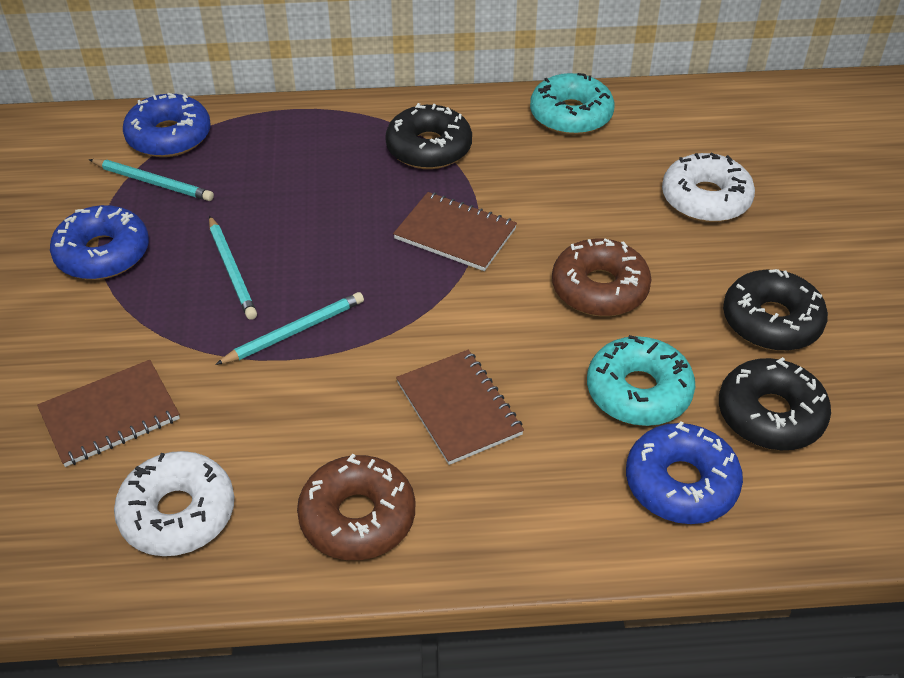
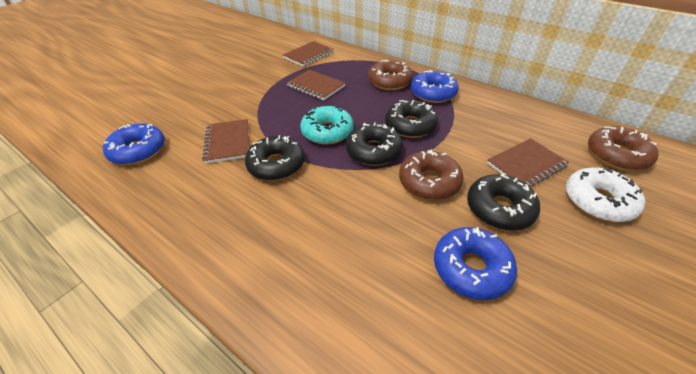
black donut: [385,103,472,169] [719,357,831,451] [723,269,828,351] = 3 -> [245,135,305,181] [346,122,403,166] [385,100,438,138] [467,173,540,231] = 4
brown donut: [297,454,415,560] [552,238,651,316] = 2 -> [368,60,413,90] [399,149,464,200] [588,126,659,171] = 3
brown notebook: [37,360,180,467] [393,192,517,271] [396,350,524,465] = 3 -> [202,119,249,164] [283,41,334,67] [287,69,345,100] [487,138,569,187] = 4
turquoise donut: [530,73,615,135] [587,335,695,426] = 2 -> [300,106,354,145] = 1
turquoise pencil: [89,159,214,201] [209,216,257,320] [215,292,364,365] = 3 -> none = 0
white donut: [114,451,234,556] [662,153,755,222] = 2 -> [566,167,645,222] = 1

